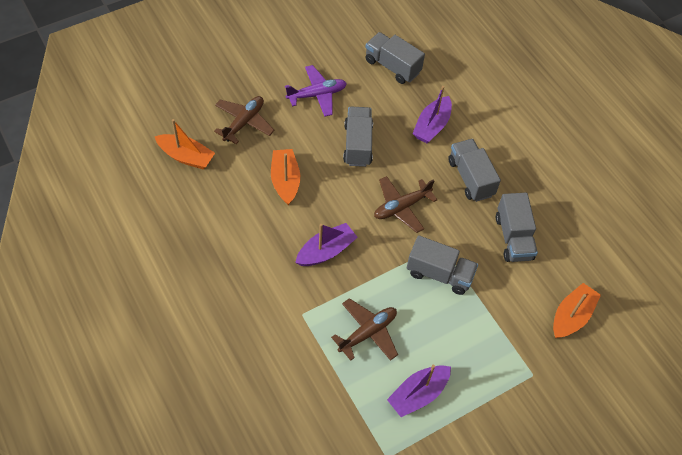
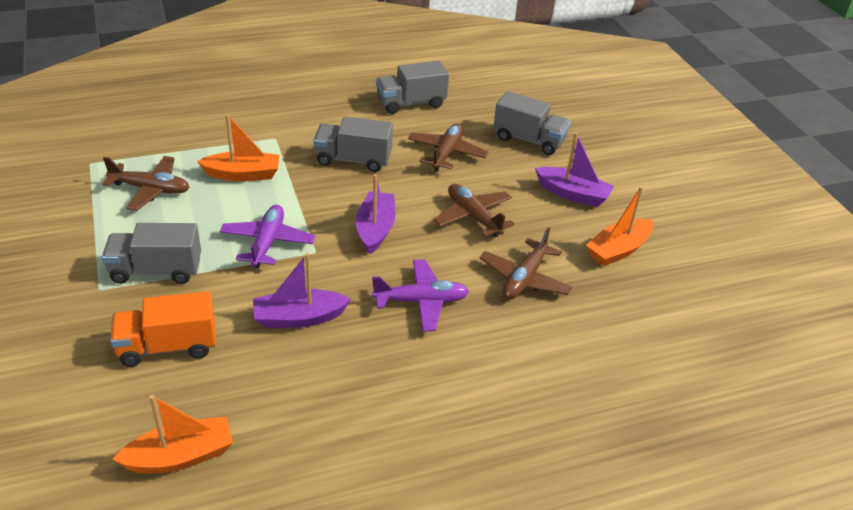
brown plane: [214,96,275,144] [331,298,398,361] [374,176,437,233] = 3 -> [102,156,189,211] [408,123,489,172] [433,184,514,238] [480,227,573,299] = 4
grey truck: [343,107,373,167] [365,32,425,84] [407,235,478,295] [448,139,501,202] [496,193,538,262] = 5 -> [102,223,201,284] [313,117,393,172] [376,61,449,114] [493,91,571,155] = 4
orange truck: none = 0 -> [110,291,216,367] = 1
purple plane: [285,65,347,117] = 1 -> [220,205,316,268] [372,259,469,331] = 2

